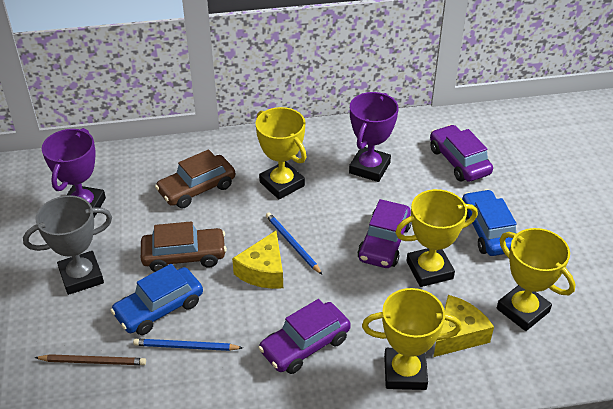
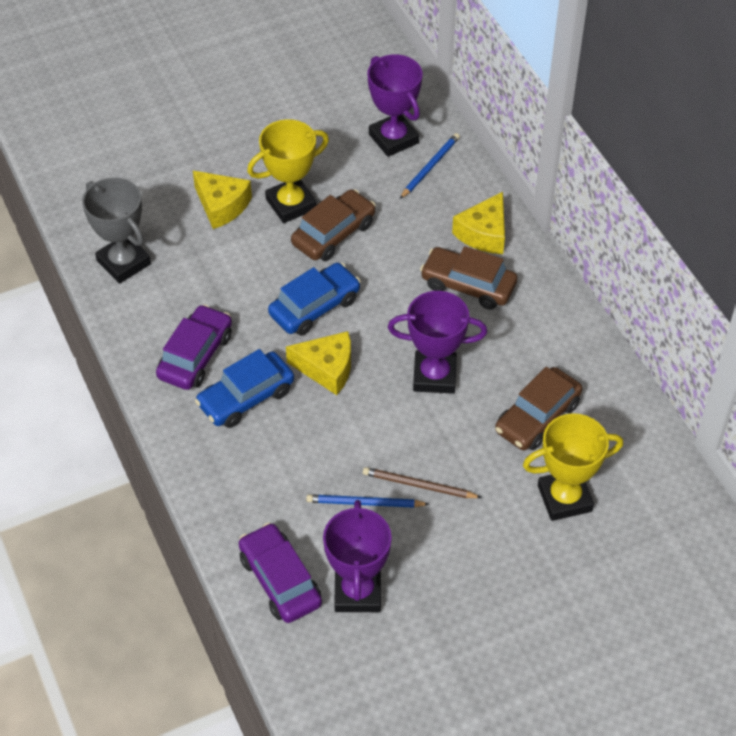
brown car: [141,221,227,272] [155,149,235,208] = 2 -> [291,189,376,261] [420,246,517,310] [495,367,582,450] = 3
purple car: [258,299,351,374] [357,199,412,268] [430,125,493,182] = 3 -> [156,304,232,390] [239,523,322,623] = 2
purple trophy: [42,128,106,218] [349,92,398,182] = 2 -> [323,500,392,612] [368,54,422,157] [388,291,487,394] = 3
yellow cheese: [232,231,283,289] [433,295,494,357] = 2 -> [193,171,252,229] [286,331,351,395] [452,192,505,254] = 3
yellow trophy: [256,107,306,199] [362,288,462,390] [395,189,478,287] [497,228,575,331] = 4 -> [247,119,329,223] [523,413,623,521] = 2

